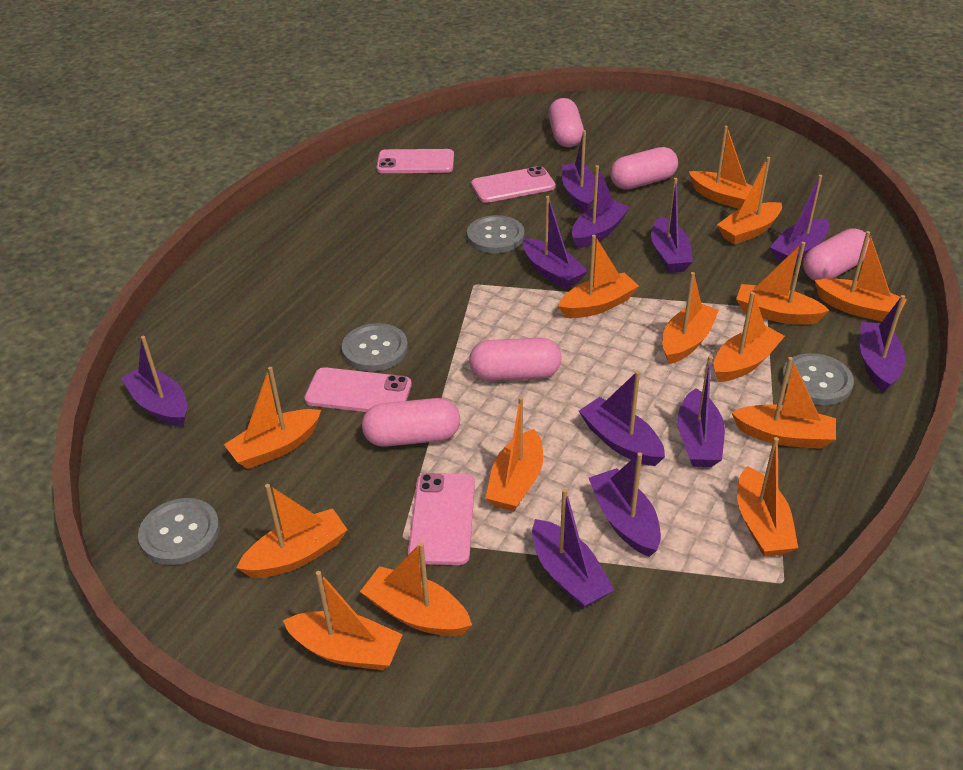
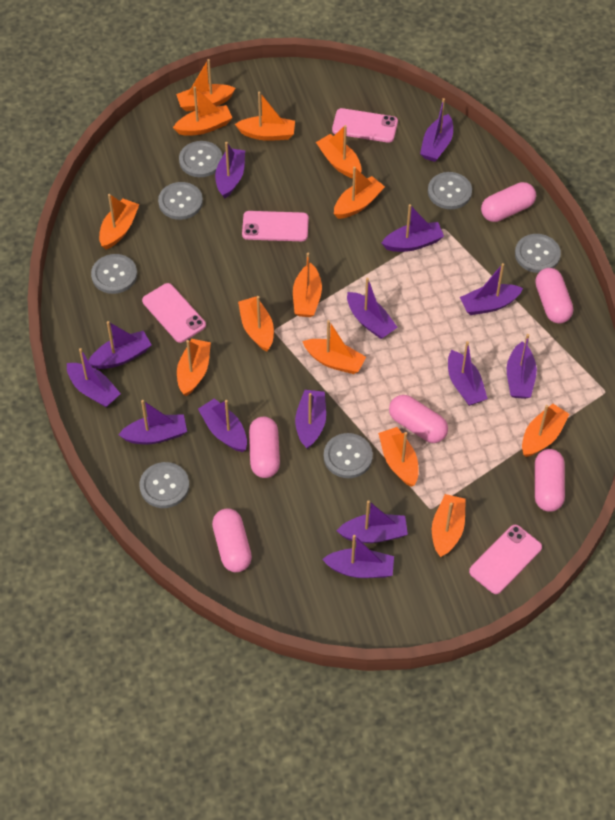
grey button: [138,498,220,565] [342,323,408,371] [467,215,525,253] [781,353,854,405] = 4 -> [91,254,137,294] [139,462,189,508] [158,182,203,220] [179,141,222,177] [324,433,373,478] [428,172,472,209] [515,234,561,273] = 7
orange boat: [224,367,321,469] [236,484,347,578] [283,571,403,670] [360,542,472,636] [486,397,543,511] [558,235,639,318] [662,272,719,364] [689,126,752,209] [714,292,785,382] [717,157,782,245] [731,357,836,448] [736,242,830,325] [737,437,798,556] [814,231,907,322] = 14 -> [99,194,139,249] [173,87,232,136] [176,59,236,112] [177,339,211,396] [235,92,295,141] [238,296,274,352] [293,253,322,317] [302,320,366,374] [316,125,362,178] [334,167,385,219] [378,427,418,487] [432,494,466,557] [522,404,570,457] = 13
pink capsule: [362,398,460,447] [469,338,562,381] [548,98,584,147] [610,147,678,189] [803,229,870,280] = 5 -> [212,508,252,572] [249,417,280,478] [389,395,448,443] [481,182,536,222] [535,268,573,324] [535,449,565,512] = 6
purple boat: [121,336,187,427] [522,196,588,289] [532,489,614,608] [562,130,595,213] [572,165,630,248] [579,371,665,466] [589,452,661,557] [651,178,693,273] [677,355,725,467] [770,175,829,262] [860,295,906,393] = 11 -> [67,348,121,407] [89,321,152,369] [118,400,187,444] [198,398,247,452] [215,142,245,199] [295,390,326,449] [322,535,394,578] [337,500,408,543] [347,278,398,339] [382,204,444,252] [420,98,453,162] [448,341,488,406] [460,263,523,315] [507,334,537,399] = 14

